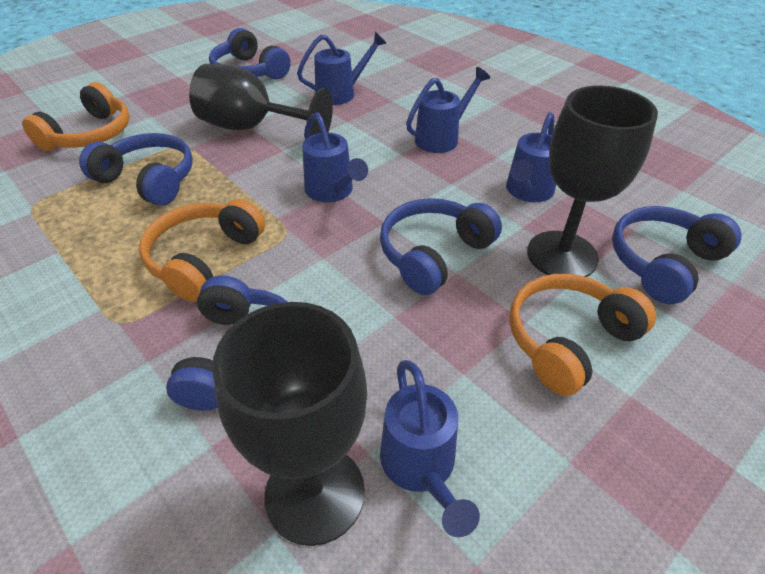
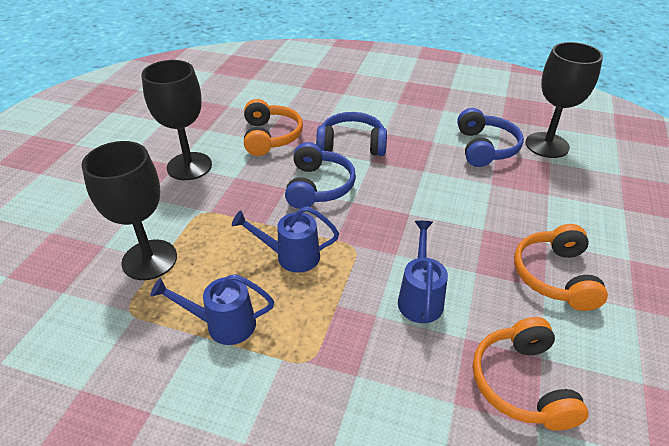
blue headphones: [79,133,193,206] [166,275,288,411] [209,28,291,80] [380,198,502,295] [612,206,741,304] = 5 -> [285,142,356,209] [316,112,387,156] [457,108,524,167] = 3
blue watering can: [297,32,387,105] [302,112,368,202] [380,360,480,537] [406,67,490,153] [506,112,556,202] = 5 -> [150,274,274,345] [232,206,339,273] [398,221,448,323] = 3

